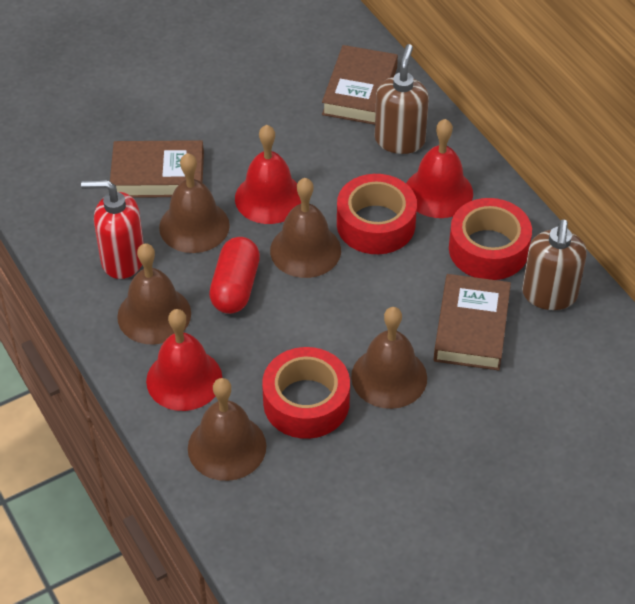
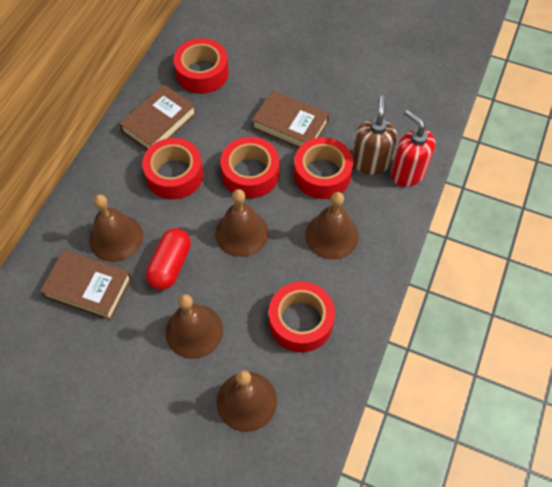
brown soap dispenser: [375,44,429,154] [522,219,587,310] = 2 -> [352,95,397,175] = 1
red bell: [146,309,223,411] [235,125,301,224] [406,119,473,218] = 3 -> none = 0
red tape: [262,347,350,439] [337,174,417,254] [449,198,532,280] = 3 -> [142,138,203,199] [174,38,229,94] [220,137,279,198] [269,282,335,352] [294,137,353,199] = 5

